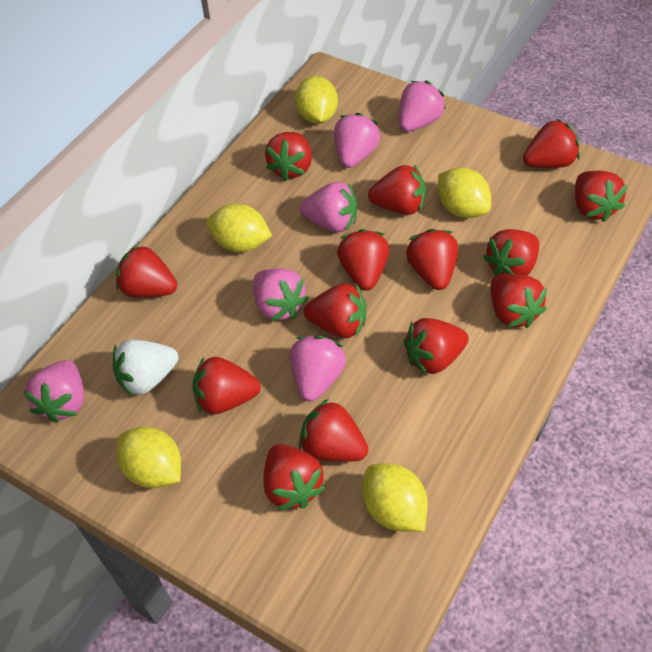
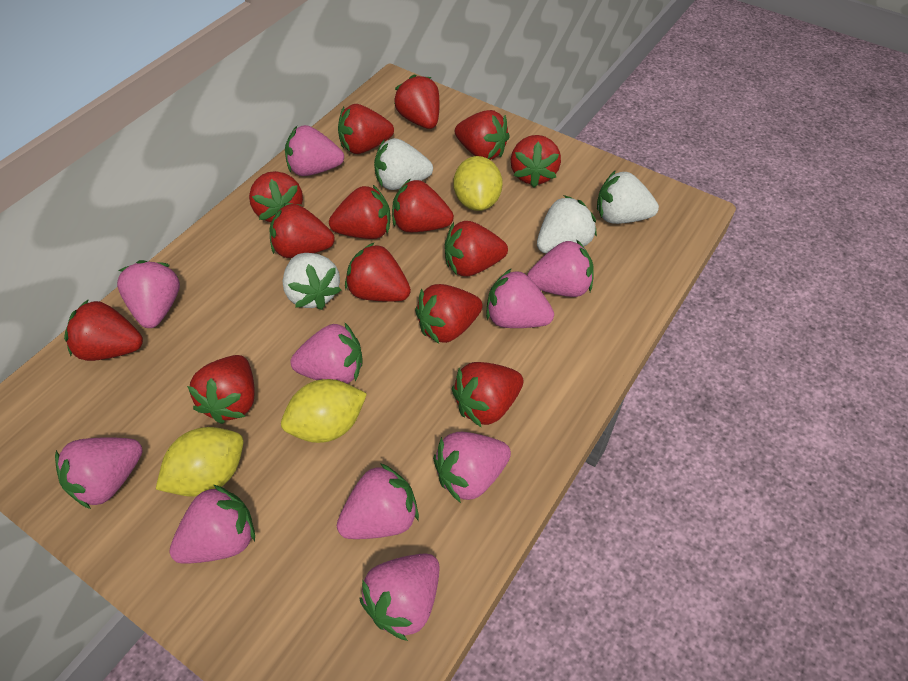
pink strawberry: [23,360,84,423] [253,268,308,322] [290,335,346,401] [300,182,357,232] [334,113,380,168] [399,81,445,132] = 6 -> [55,437,143,509] [117,260,180,328] [169,485,255,564] [285,125,344,176] [291,322,362,384] [337,463,419,539] [360,553,440,641] [433,432,511,503] [486,268,554,328] [527,239,594,297] = 10
white strawberry: [113,339,178,397] = 1 -> [283,253,341,310] [374,138,433,190] [537,195,597,253] [597,170,659,224] = 4
yellow lemon: [117,427,181,488] [207,203,272,252] [295,76,338,124] [363,463,428,532] [438,168,491,218] = 5 -> [156,427,244,497] [281,379,367,443] [453,156,503,211] = 3

